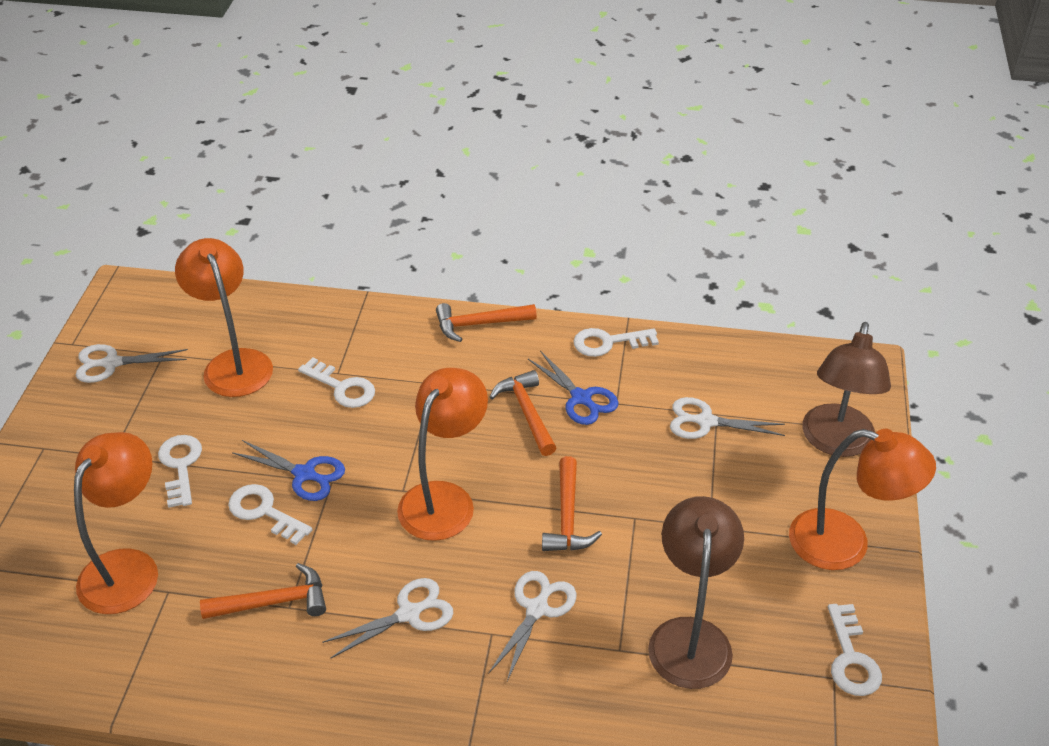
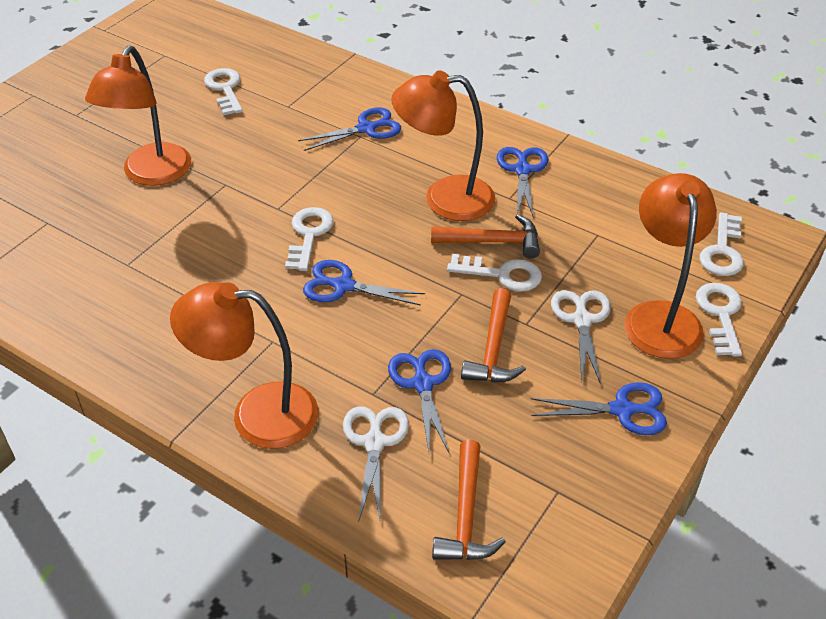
blue scissors: [232,440,345,501] [528,351,618,425] = 2 -> [298,107,401,151] [303,260,425,306] [388,349,451,454] [497,147,548,218] [530,382,667,435] = 5
brown lamp: [648,496,744,689] [802,322,891,457] = 2 -> none = 0
orange hammer: [200,563,326,619] [436,303,537,342] [490,370,556,456] [542,456,602,551] = 4 -> [431,214,540,258] [432,440,506,560] [461,288,526,382] = 3
white scissors: [76,344,188,383] [322,578,453,659] [489,571,576,681] [670,397,785,439] = 4 -> [343,406,409,520] [551,290,611,384] = 2

